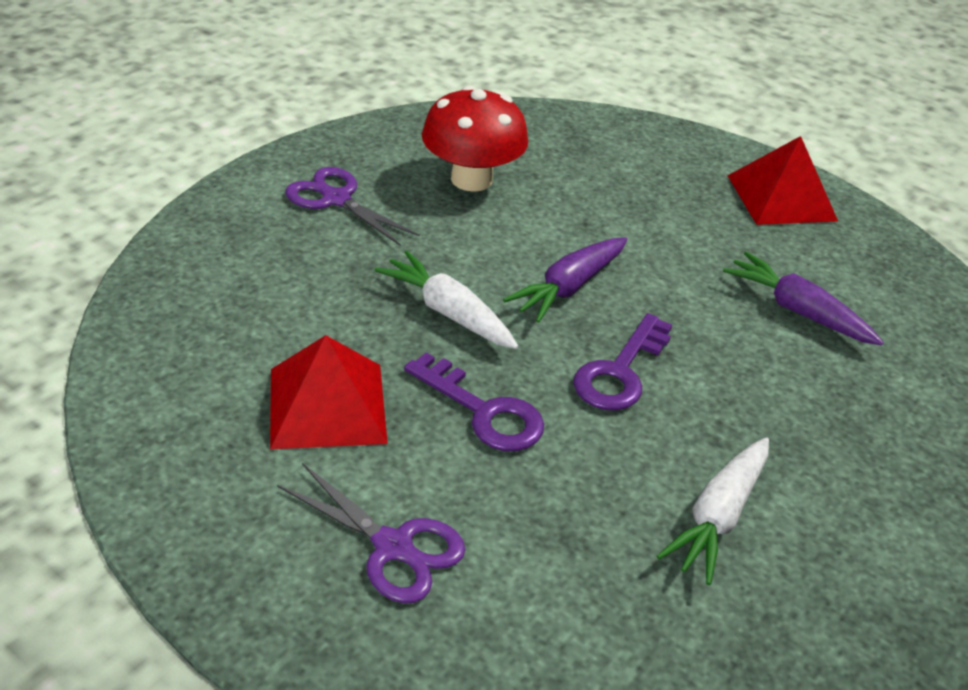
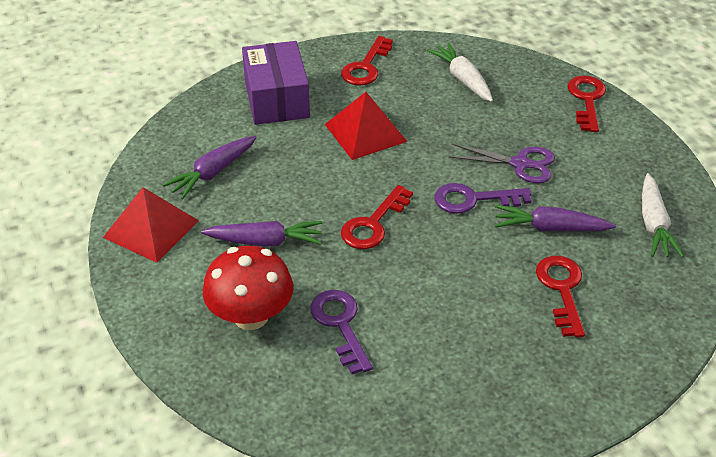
purple box: none = 0 -> [242,41,310,125] = 1
purple carrot: [503,237,628,323] [723,252,884,345] = 2 -> [163,136,257,199] [201,221,322,246] [495,205,616,231] = 3
purple scissors: [277,463,466,603] [286,167,420,246] = 2 -> [449,144,555,183] = 1
red key: none = 0 -> [341,36,393,86] [341,185,413,249] [536,256,585,337] [567,76,606,132] = 4

